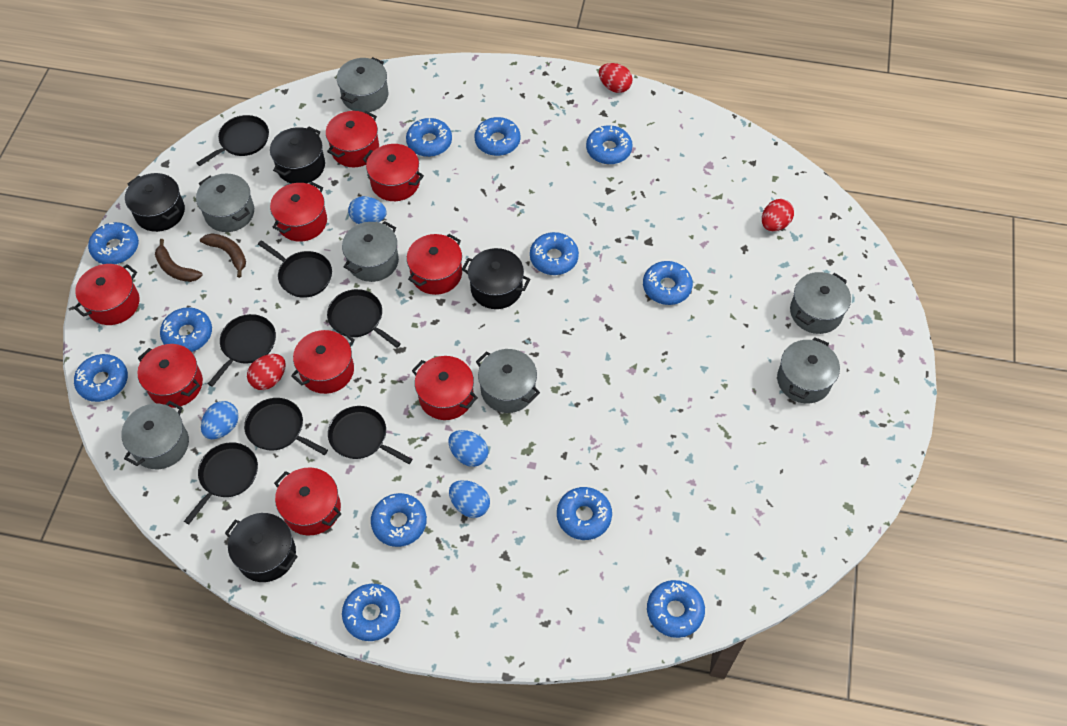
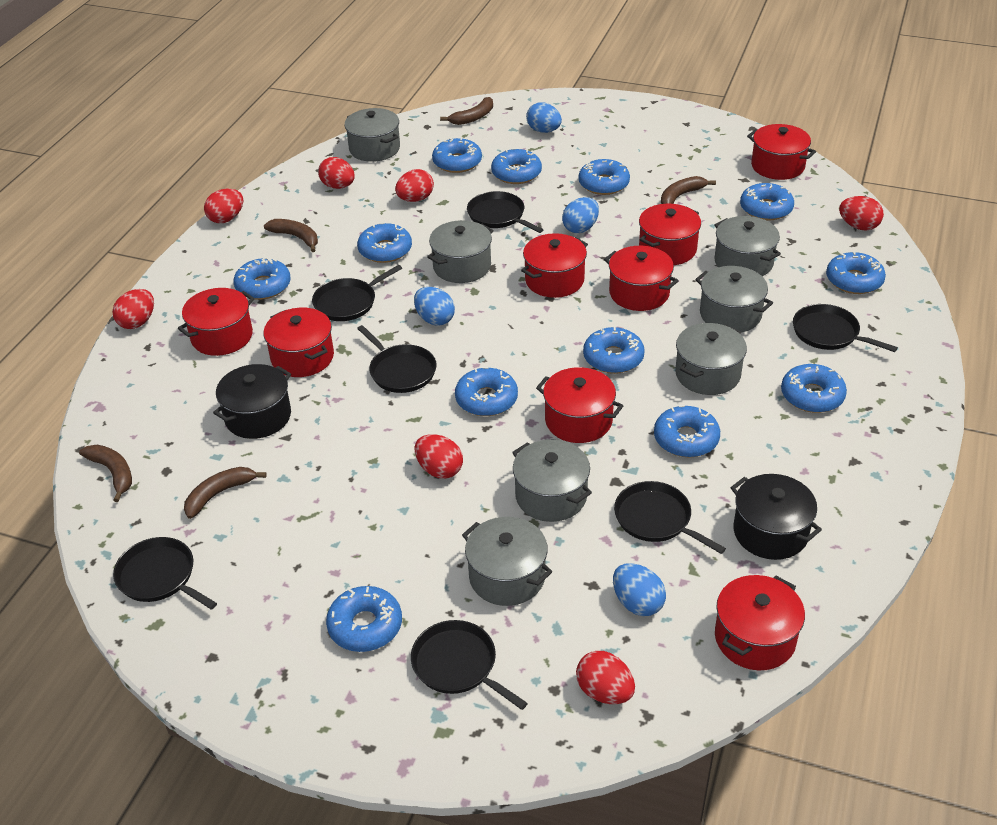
black pot: [125,173,185,232] [225,513,298,582] [270,127,325,184] [462,248,530,309] = 4 -> [213,364,291,439] [730,474,822,560] = 2
brown banana: [155,239,203,282] [200,233,246,278] = 2 -> [79,445,132,502] [184,467,267,519] [264,219,318,252] [440,97,493,125] [661,176,716,204] = 5
red egg: [247,354,286,390] [599,63,633,93] [762,199,794,231] = 3 -> [112,289,154,329] [204,189,243,223] [318,157,355,189] [395,169,434,202] [414,434,463,479] [576,651,635,704] [839,196,884,231] = 7
red pot: [74,264,140,325] [137,344,203,408] [270,182,327,242] [274,468,341,535] [291,330,355,394] [326,111,379,167] [362,144,424,201] [407,234,462,295] [412,356,478,420] = 9 -> [178,288,254,356] [263,308,334,377] [521,233,588,298] [536,367,624,443] [604,246,679,311] [639,204,701,265] [715,575,805,670] [747,124,816,180] = 8

